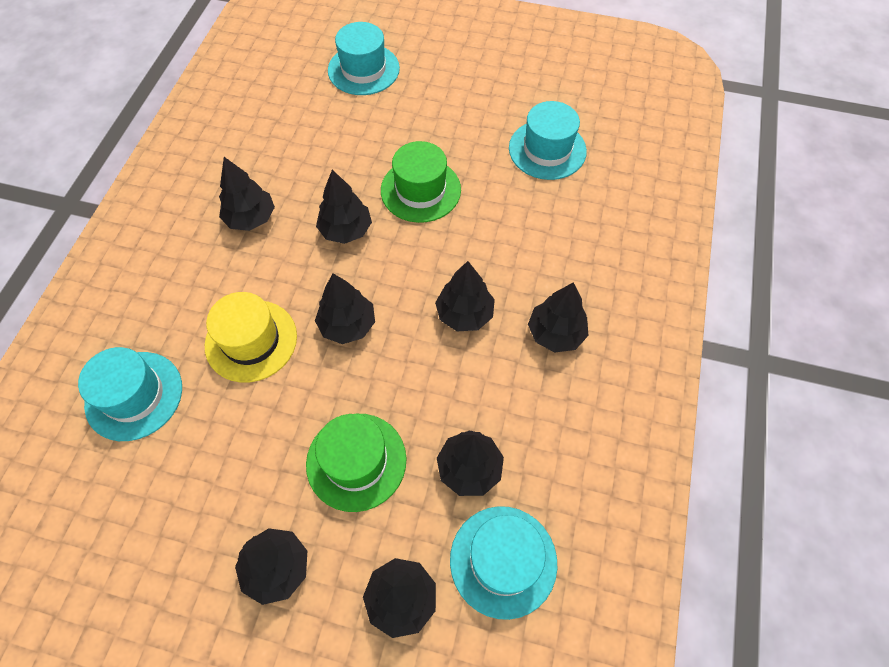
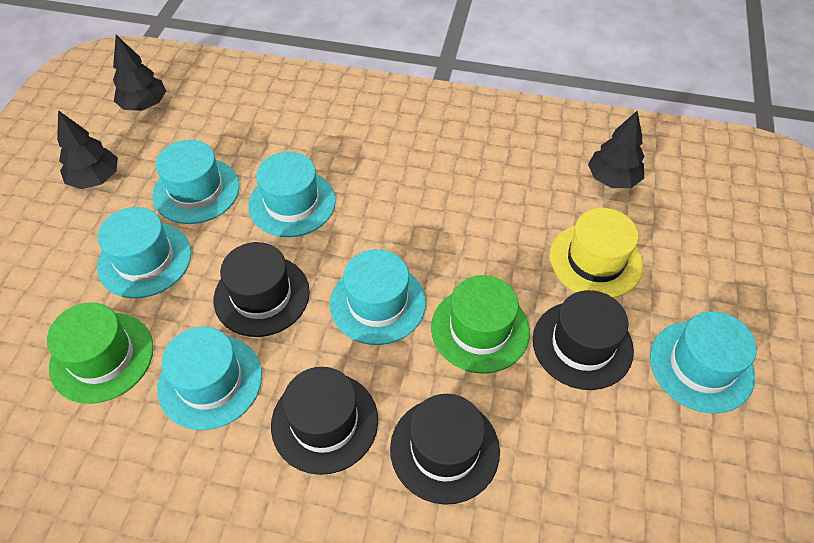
black hat: none = 0 -> [213,242,310,337] [271,367,378,475] [390,394,500,505] [533,290,634,390] = 4
black tree: [219,157,275,231] [235,528,307,605] [315,273,375,344] [316,170,372,244] [363,558,436,638] [435,261,495,331] [437,430,504,496] [528,282,588,353] = 8 -> [57,110,118,189] [113,35,166,111] [588,111,645,188] = 3
turquoise hat: [78,347,182,441] [328,22,400,95] [450,506,557,620] [509,101,587,180] = 4 -> [97,207,191,298] [152,140,240,224] [157,327,262,430] [248,152,336,237] [330,249,426,345] [650,311,757,413] = 6

